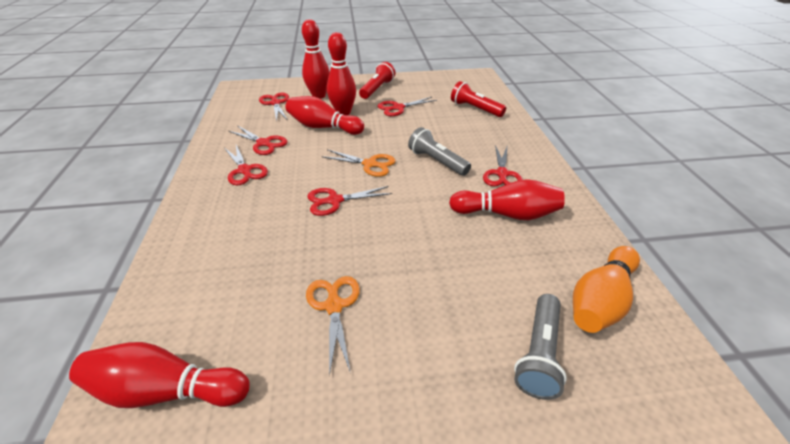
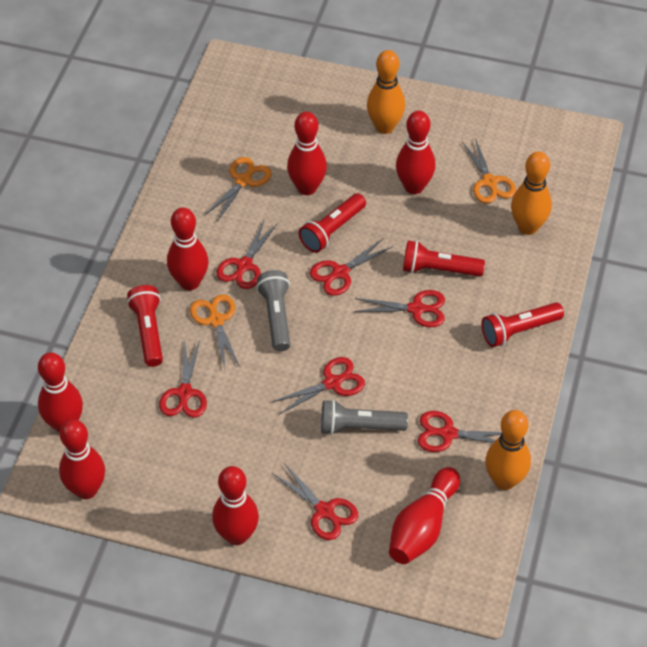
orange bowling pin: [573,246,640,333] = 1 -> [367,50,405,134] [485,410,531,490] [511,151,552,235] = 3
orange scissors: [306,276,360,376] [321,150,396,177] = 2 -> [190,294,240,369] [205,157,272,221] [462,138,516,204] = 3
red bowling pin: [69,342,250,408] [286,96,364,135] [302,19,330,99] [327,32,356,115] [449,179,565,220] = 5 -> [38,353,83,433] [59,419,105,499] [167,208,208,290] [212,466,259,545] [287,112,327,195] [389,467,460,564] [396,111,435,194] = 7
red flashlight: [359,62,395,99] [451,81,506,117] = 2 -> [127,285,163,367] [299,193,366,253] [403,241,485,277] [481,302,564,347] = 4
red scissors: [224,145,268,185] [229,126,287,155] [259,93,289,122] [308,186,392,216] [378,97,437,116] [483,145,523,186] = 6 -> [159,339,207,418] [216,221,278,289] [272,357,365,414] [272,463,358,540] [309,238,393,296] [354,290,445,327] [418,411,502,452] = 7

